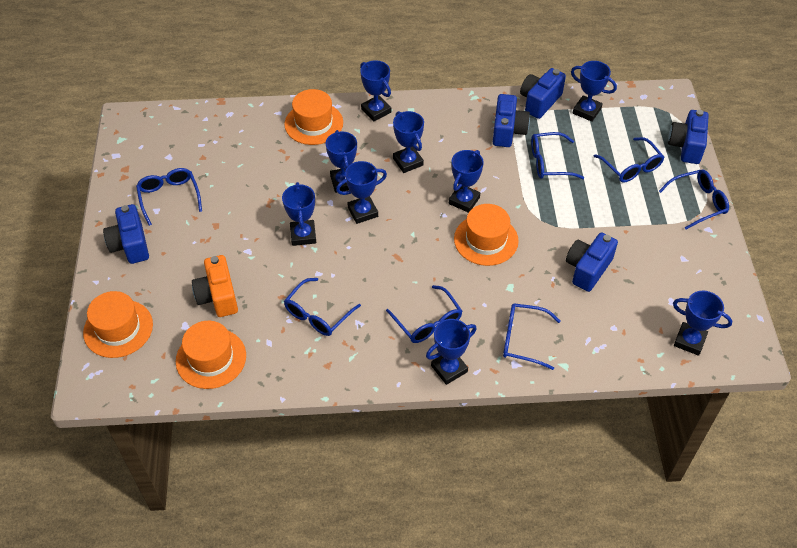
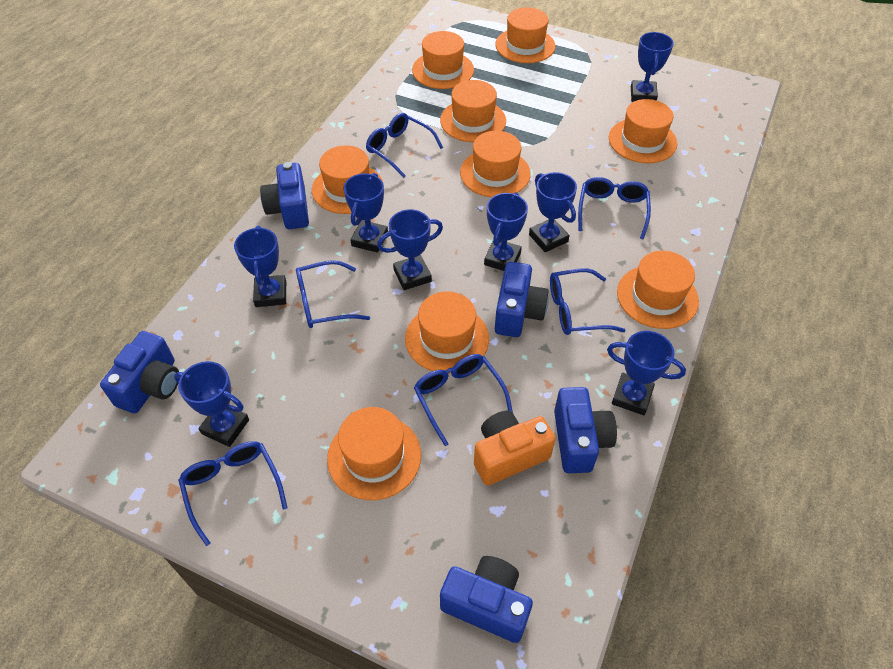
blue glasses: [136,168,202,226] [284,278,361,336] [386,285,462,343] [503,303,561,370] [531,132,584,179] [594,137,664,183] [659,169,729,229] = 7 -> [178,441,288,546] [296,260,370,328] [366,113,443,178] [414,354,513,446] [550,268,625,335] [578,177,651,239] = 6
blue trophy: [282,182,316,246] [326,130,357,193] [336,161,387,224] [360,60,391,121] [393,111,424,173] [426,319,477,385] [449,150,484,213] [571,61,617,122] [673,291,732,356] = 9 -> [174,361,249,447] [234,226,286,307] [343,173,388,253] [377,209,443,290] [484,192,528,271] [529,172,577,252] [607,331,686,415] [631,32,674,102] = 8
orange hat: [83,291,153,358] [176,321,246,389] [284,89,343,145] [454,204,519,266] = 4 -> [312,145,383,214] [327,407,421,500] [405,291,489,374] [412,31,474,89] [440,80,506,142] [460,131,531,197] [495,7,556,63] [609,99,677,163] [617,251,699,329] = 9

